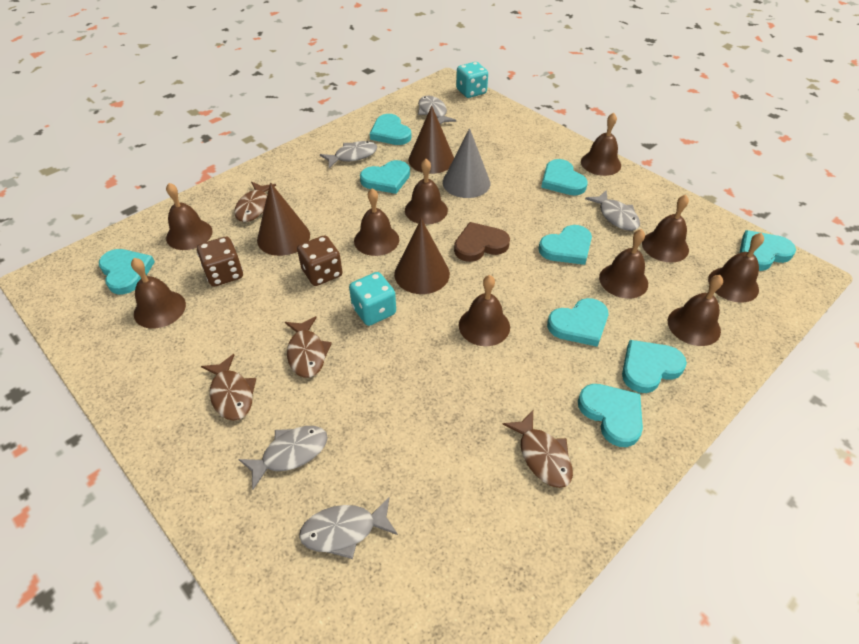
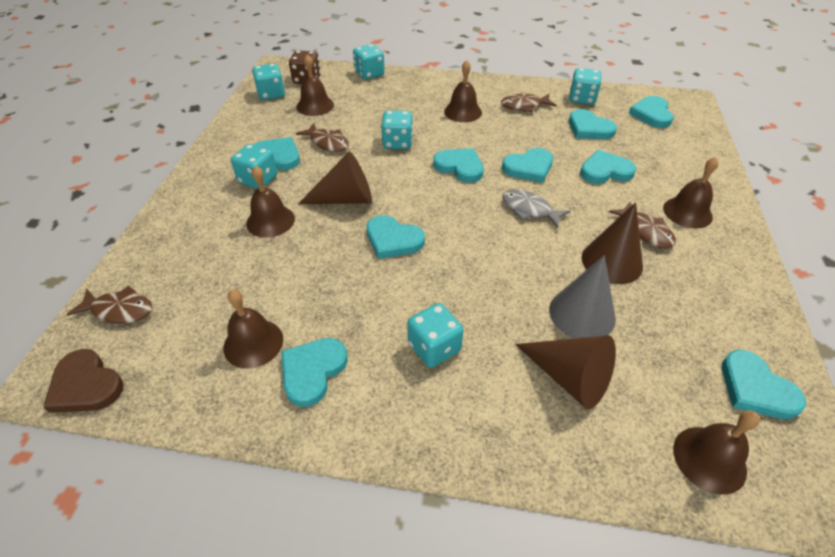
brown bell: [131,258,186,329] [166,183,212,250] [354,188,399,256] [405,159,448,225] [459,275,510,346] [581,113,621,176] [599,229,648,299] [642,195,689,263] [668,275,723,346] [708,233,764,303] = 10 -> [223,289,283,369] [246,165,295,238] [297,54,334,116] [444,60,482,122] [663,157,718,229] [673,410,760,495] = 6
brown dice: [197,237,243,287] [297,235,342,286] = 2 -> [289,50,321,84] = 1
grey fish: [238,426,328,490] [299,496,398,559] [320,141,377,168] [418,96,456,124] [585,191,640,231] = 5 -> [502,190,570,228] = 1
turquoise dice: [349,272,396,326] [456,62,488,98] = 2 -> [231,144,277,189] [252,63,285,100] [353,44,385,80] [381,110,413,149] [407,303,463,368] [569,68,602,105] = 6

